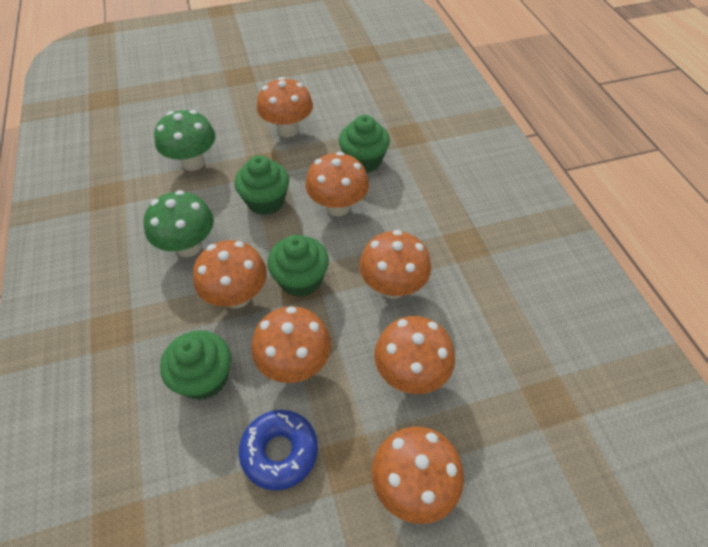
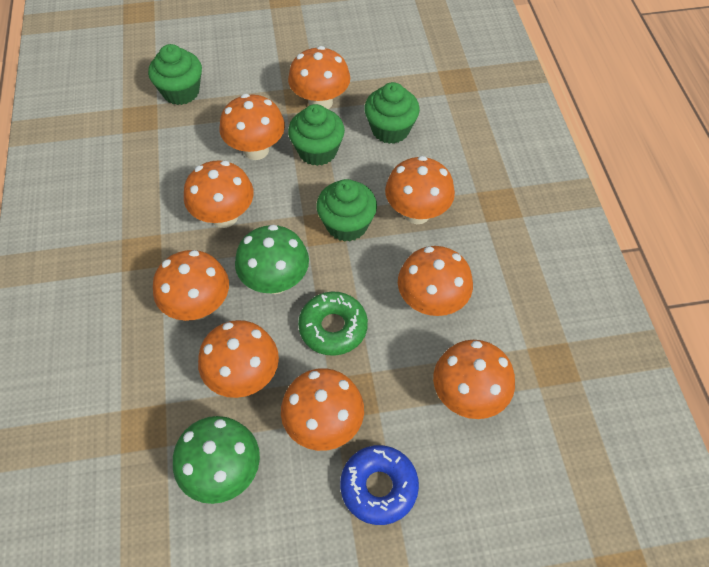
green donut: none = 0 -> [298,292,368,356] = 1
orange mushroom: [193,240,267,308] [251,306,331,383] [257,77,313,137] [305,152,369,216] [359,230,431,299] [372,427,464,524] [374,316,455,394] = 7 -> [153,250,229,321] [184,160,254,228] [198,320,279,398] [220,94,285,160] [281,368,364,451] [288,46,350,109] [385,156,455,224] [398,246,473,316] [433,340,515,419] = 9

